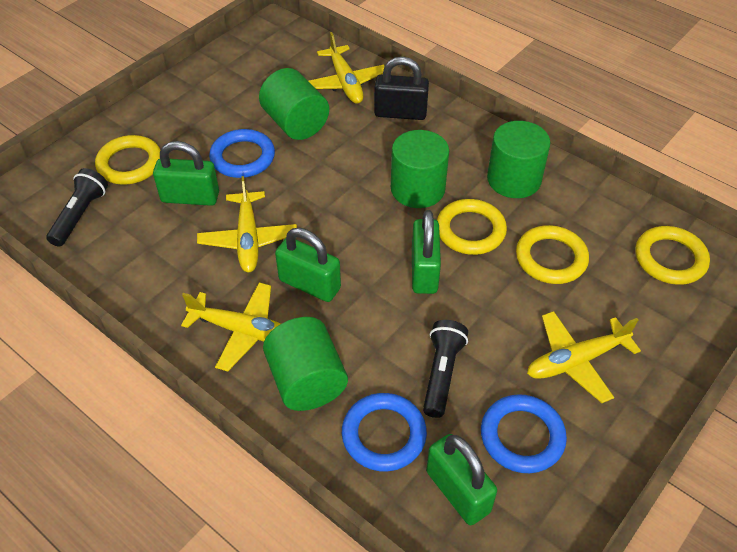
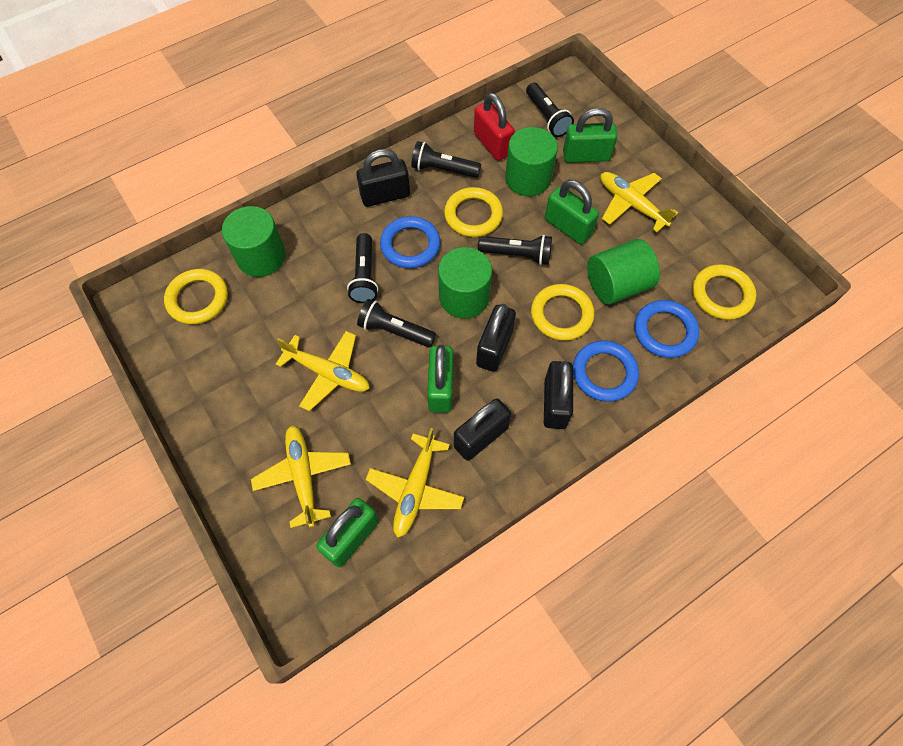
black flashlight: [46,168,108,247] [423,320,468,418] = 2 -> [347,233,378,303] [357,299,436,347] [411,141,481,178] [478,235,552,265] [526,83,574,137] = 5
black padlock: [374,57,429,120] = 1 -> [356,149,410,207] [454,398,511,461] [476,304,516,372] [544,361,573,429] = 4
red padlock: none = 0 -> [474,93,514,161] = 1

